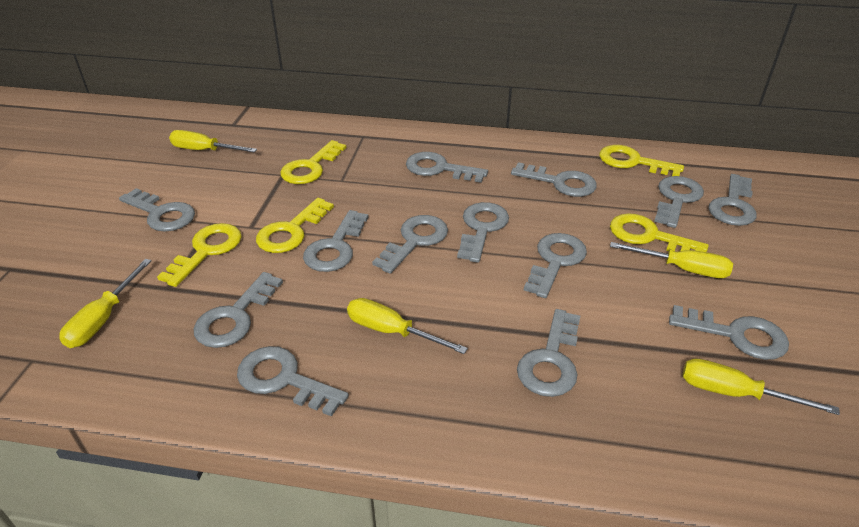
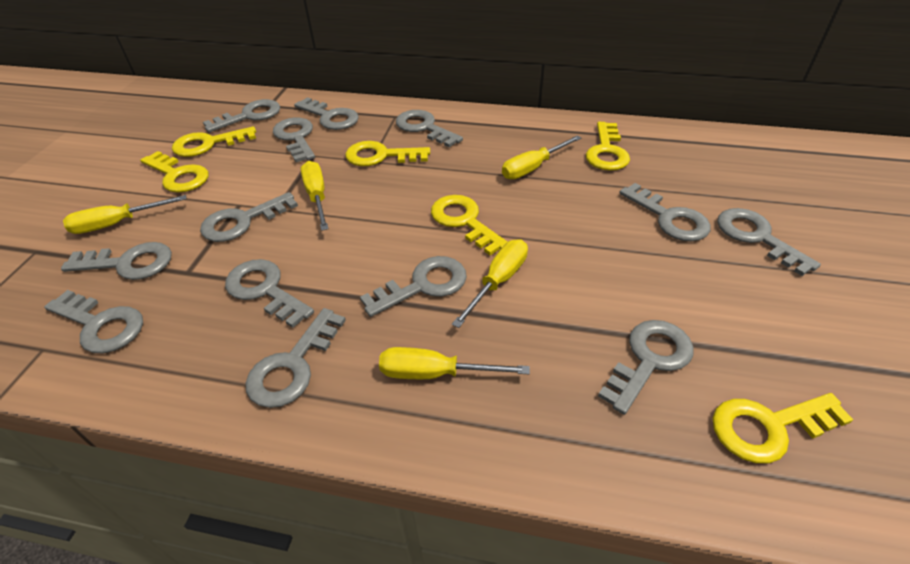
yellow key: [157,223,242,287] [256,198,334,253] [280,140,346,184] [599,145,684,176] [610,213,709,252] = 5 -> [140,151,208,193] [172,126,256,157] [345,141,430,166] [431,195,507,255] [586,122,630,171] [712,393,853,463] = 6

